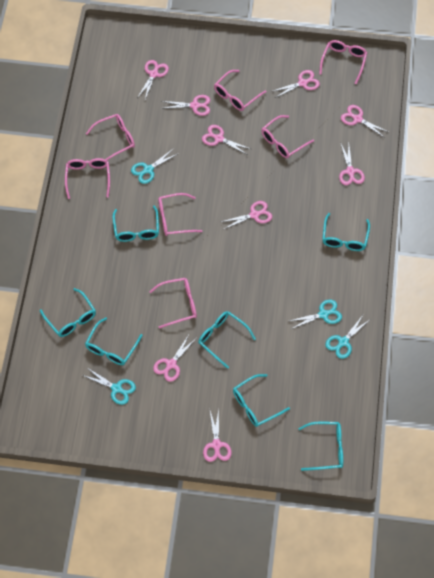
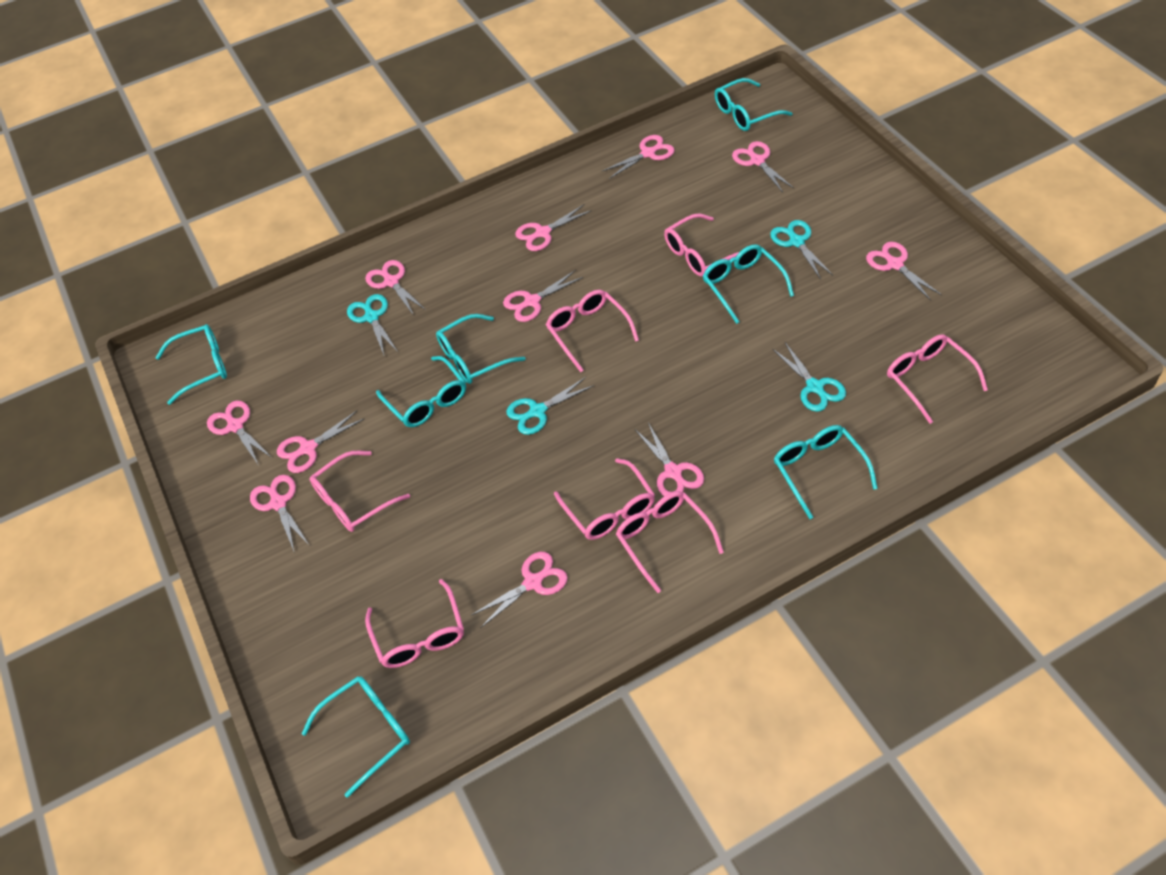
pink scissors: [137,60,169,99] [153,335,195,382] [161,95,210,116] [202,125,251,155] [203,409,231,462] [221,201,272,229] [271,70,320,98] [339,142,365,185] [341,105,388,138] = 9 -> [207,401,272,464] [250,475,309,553] [277,410,365,473] [365,260,426,314] [471,552,568,628] [503,270,583,322] [515,204,592,251] [602,135,675,179] [635,423,704,496] [732,141,794,192] [866,242,942,301] = 11

